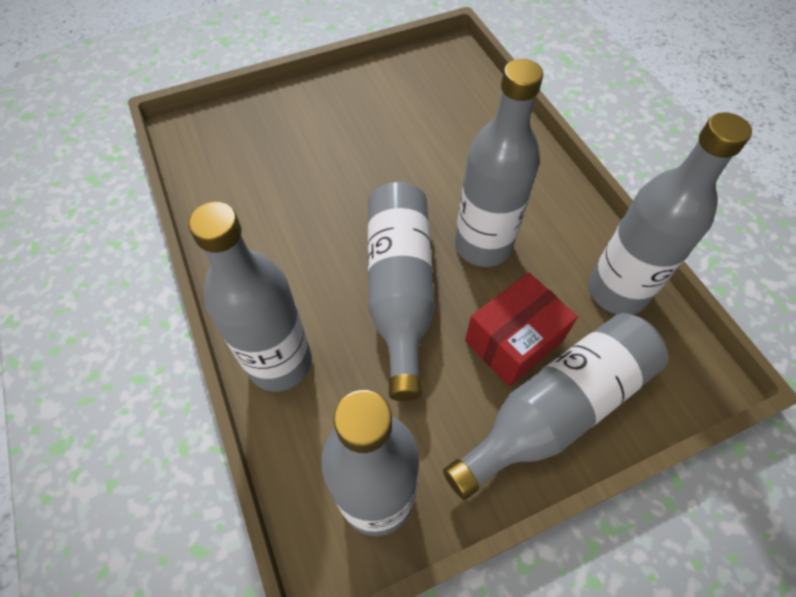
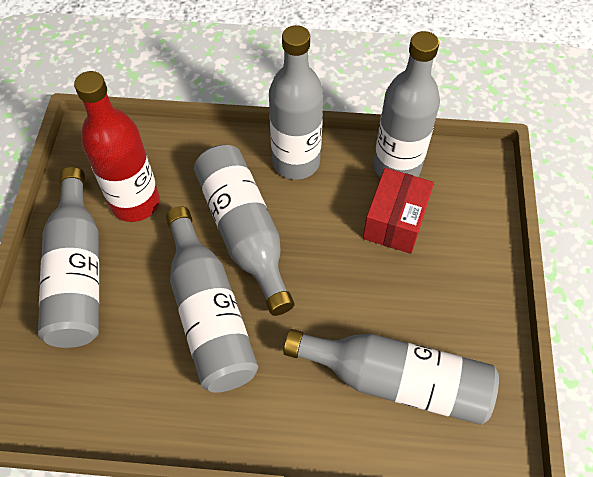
red bottle: none = 0 -> [74,71,160,222] = 1

